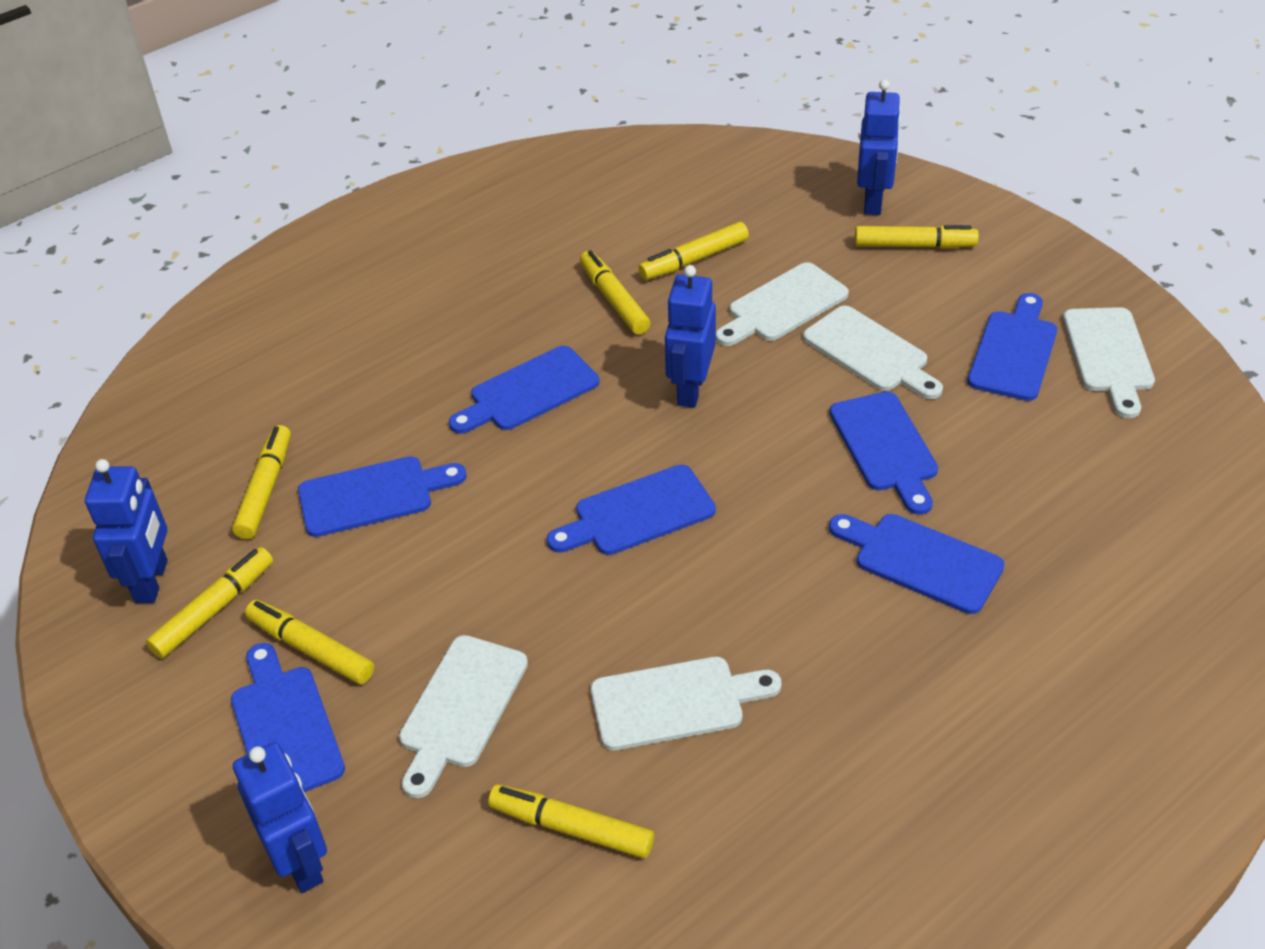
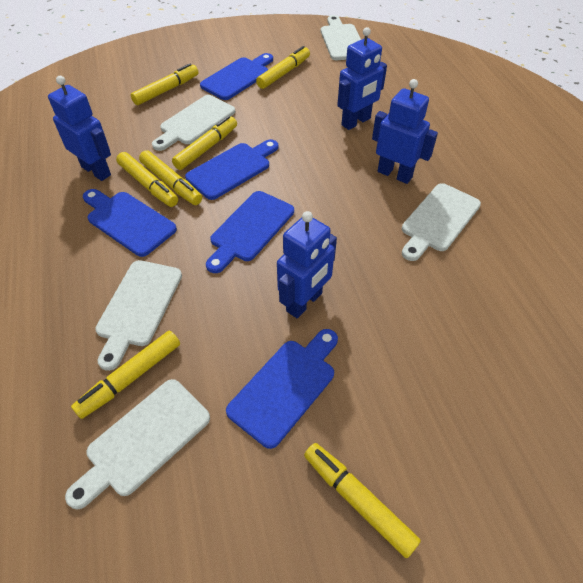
blue cutting board: [231,643,345,792] [298,456,466,537] [449,346,599,434] [547,465,716,555] [829,514,1005,614] [830,392,938,515] [967,293,1057,401] = 7 -> [83,189,177,257] [185,139,279,200] [200,53,273,100] [206,191,294,273] [226,329,338,449] = 5

